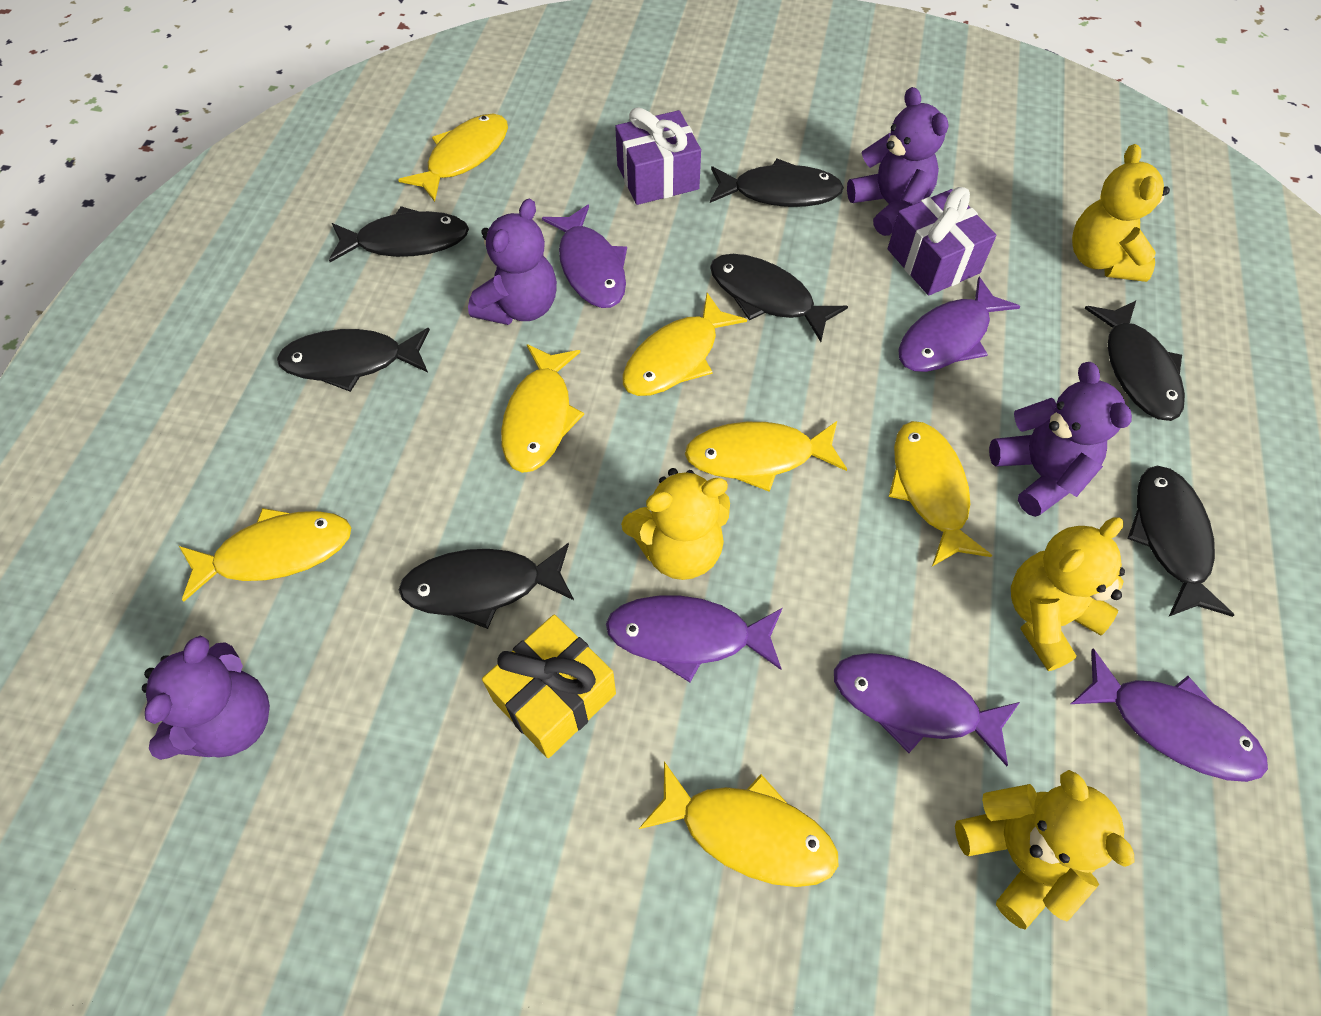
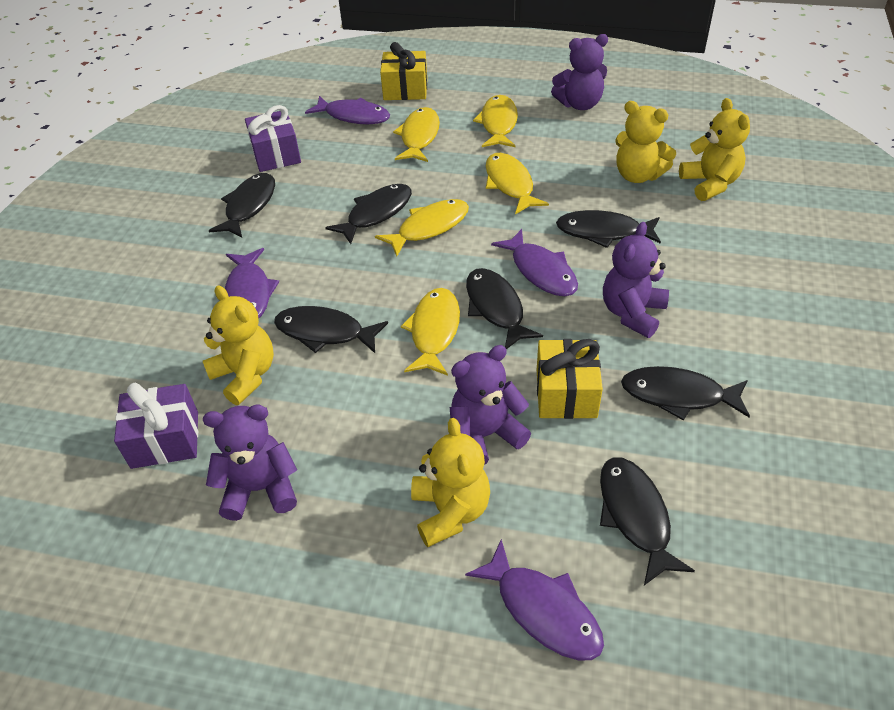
purple fish: [542,205,627,308] [606,596,782,682] [834,653,1020,766] [898,277,1021,372] [1071,649,1268,782] = 5 -> [225,248,279,319] [305,96,390,124] [465,539,604,661] [491,229,578,296] = 4
yellow fish: [179,508,351,602] [398,114,508,202] [501,344,584,473] [622,293,747,396] [639,761,838,887] [685,420,847,492] [889,421,992,566] = 7 -> [375,199,469,256] [393,107,440,162] [401,288,460,376] [473,95,518,147] [486,153,549,215] = 5
yellow gift: [482,615,616,758] = 1 -> [380,42,427,100] [537,339,603,419] = 2

